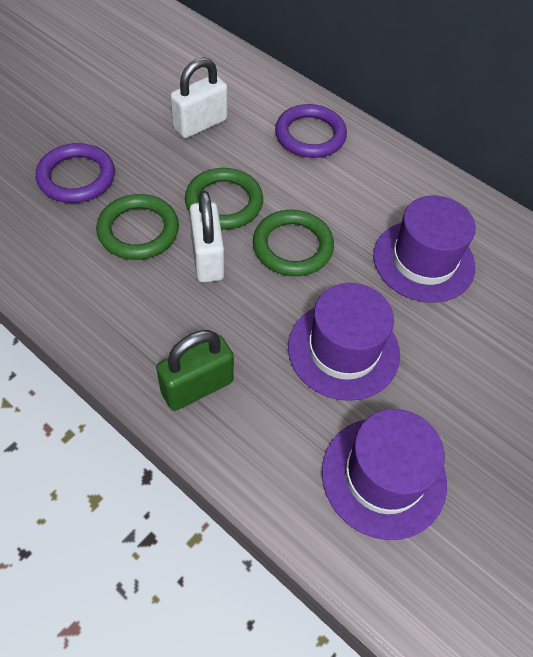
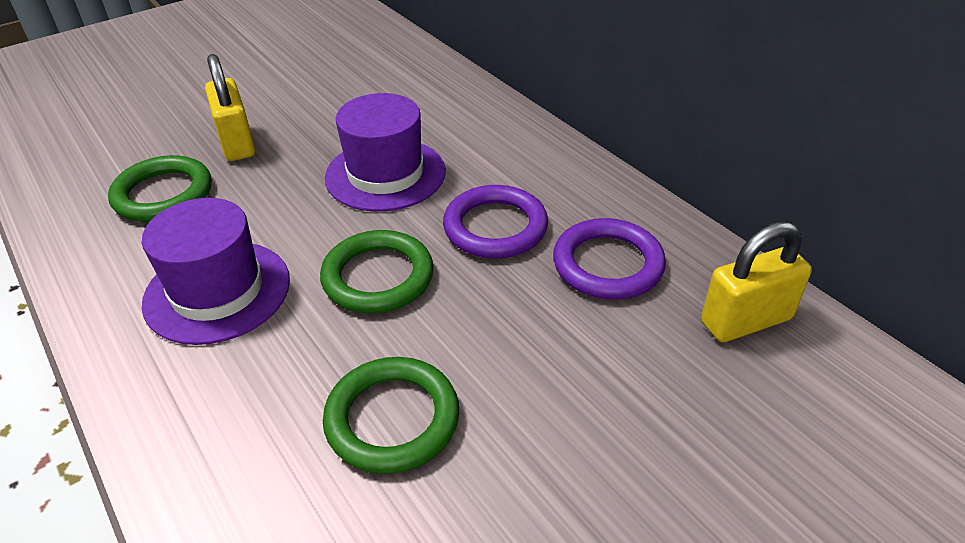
green padlock: [156,330,234,411] = 1 -> none = 0
purple hat: [288,283,400,401] [322,409,447,540] [373,196,476,303] = 3 -> [142,198,290,345] [325,93,446,212] = 2
white padlock: [170,57,228,138] [190,191,224,282] = 2 -> none = 0
yellow padlock: none = 0 -> [205,54,255,161] [701,222,812,342] = 2

